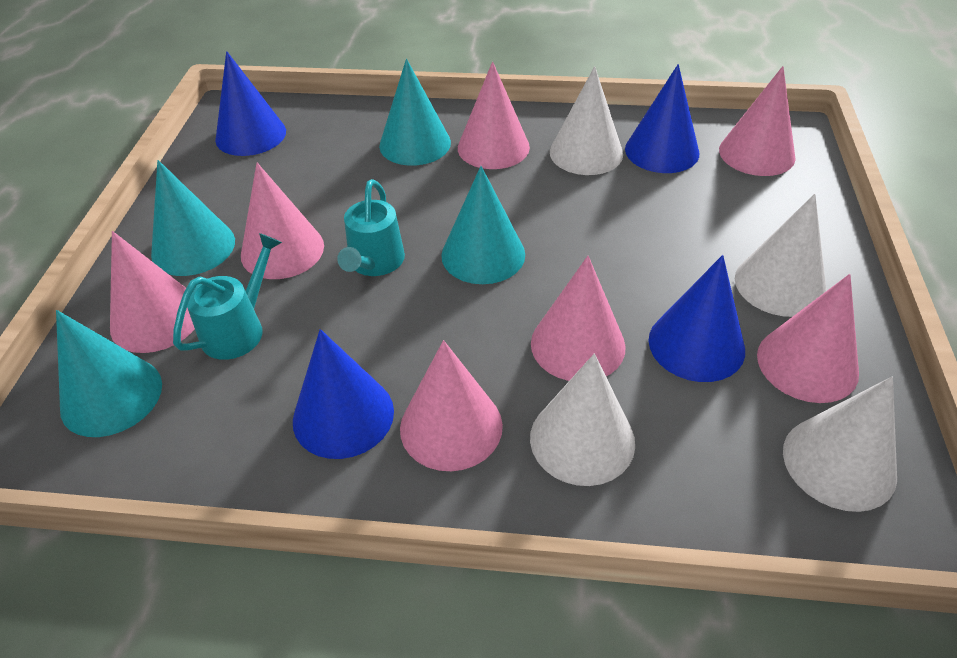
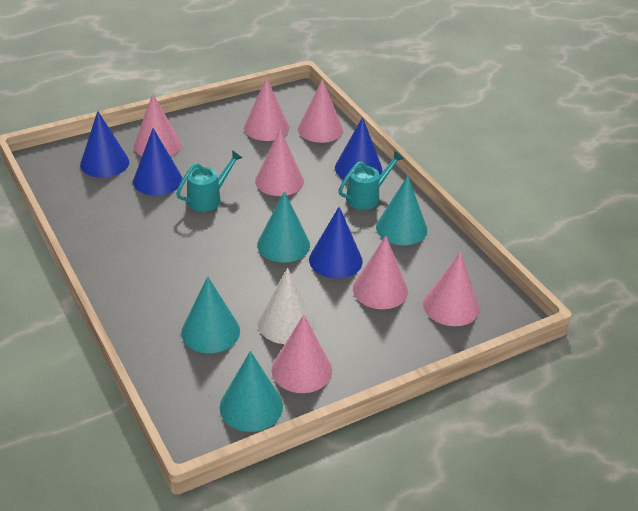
white cone: [530,353,635,486] [550,66,623,175] [735,194,827,317] [783,377,897,512] = 4 -> [258,268,315,344] = 1

